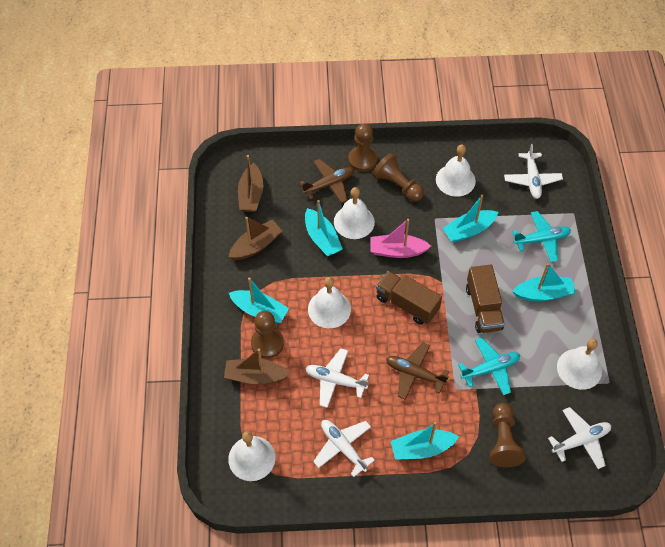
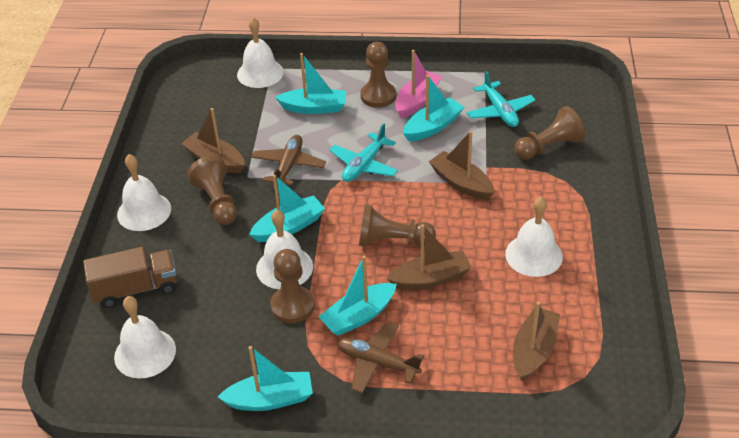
brown boat: [224,349,291,384] [229,216,283,260] [238,155,263,212] = 3 -> [181,108,245,173] [387,224,472,290] [429,131,494,200] [513,302,560,381] = 4
brown pawn: [251,311,284,359] [348,123,378,172] [372,153,424,202] [489,403,526,467] = 4 -> [187,156,237,225] [270,249,315,323] [359,204,436,247] [360,42,396,108] [514,106,585,160] = 5
brown truck: [376,271,442,325] [466,265,505,333] = 2 -> [83,247,177,308] = 1
white plane: [305,349,369,408] [313,420,375,477] [504,144,563,199] [548,407,611,469] = 4 -> none = 0

